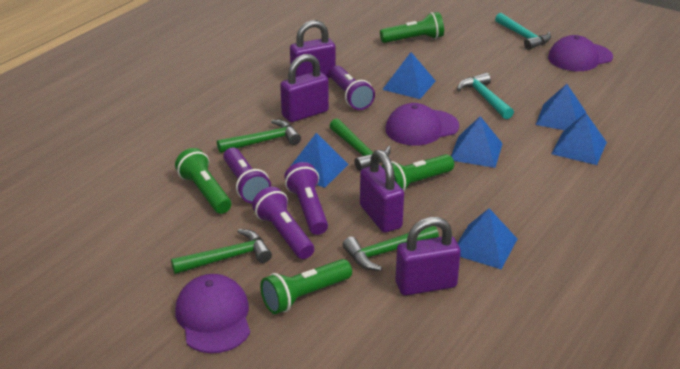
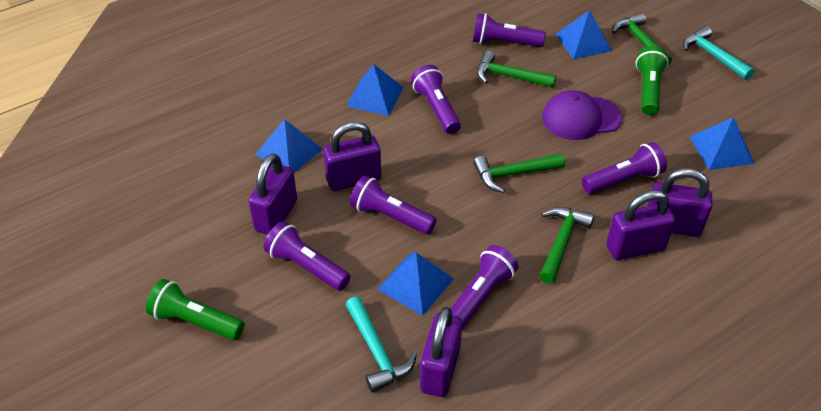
blue pyramid: [291,133,349,188] [382,52,436,99] [451,116,503,168] [458,208,517,269] [536,84,586,130] [552,113,607,165] = 6 -> [255,119,323,172] [346,64,404,116] [378,252,454,316] [556,10,612,59] [690,117,755,170] = 5
green flashlight: [175,148,231,214] [260,259,352,314] [380,12,444,43] [382,154,454,191] = 4 -> [146,279,244,340] [635,46,669,115] = 2
purple cap: [175,274,250,353] [385,103,459,146] [548,35,613,71] = 3 -> [542,90,622,140] = 1
purple flashlight: [224,148,271,203] [252,187,314,259] [284,162,328,235] [330,66,375,110] = 4 -> [263,221,350,291] [350,175,437,235] [411,65,461,134] [451,245,519,329] [473,13,546,47] [582,142,667,194] = 6
purple padlock: [280,54,329,122] [290,20,336,78] [360,150,404,233] [396,217,461,296] = 4 -> [248,153,297,235] [323,121,381,191] [420,307,462,397] [606,190,675,260] [647,168,712,237] = 5

